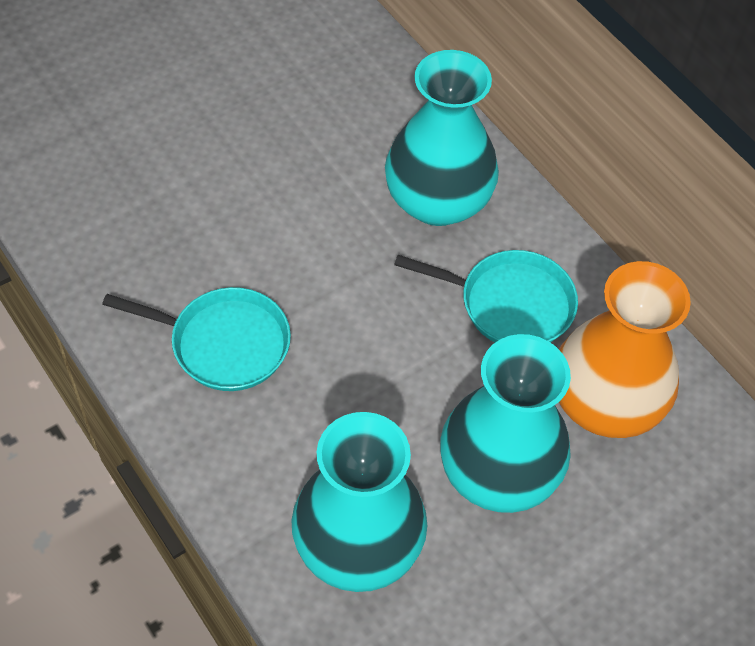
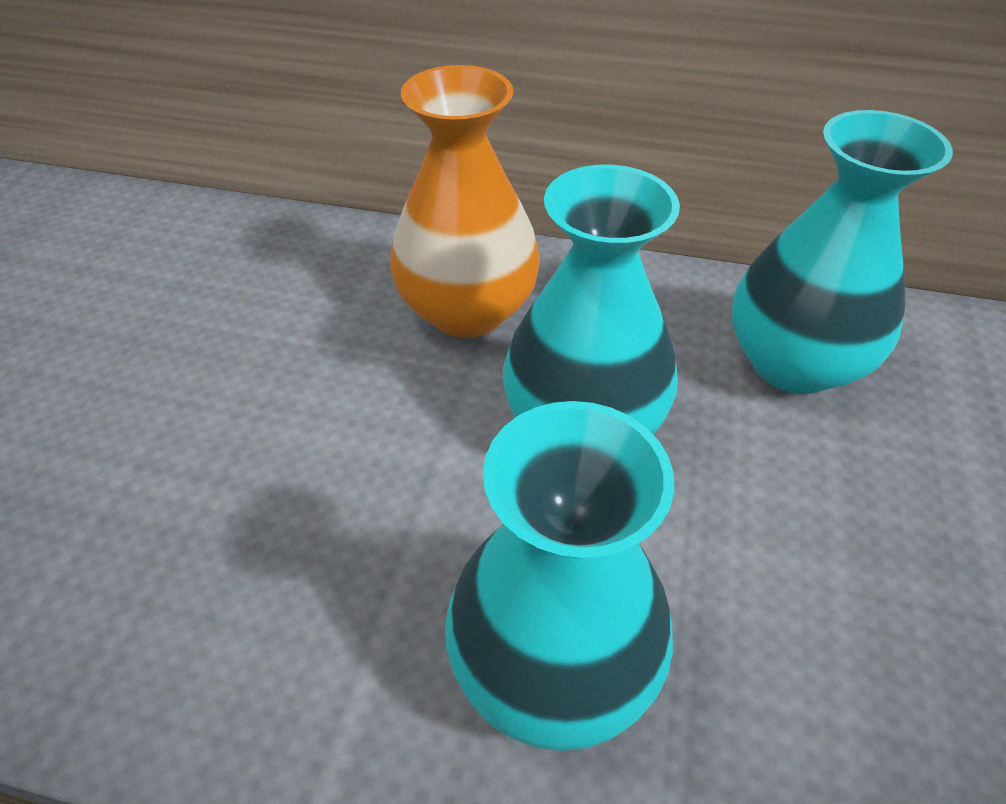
turquoise pan: [102,287,291,391] [394,250,578,343] = 2 -> none = 0

